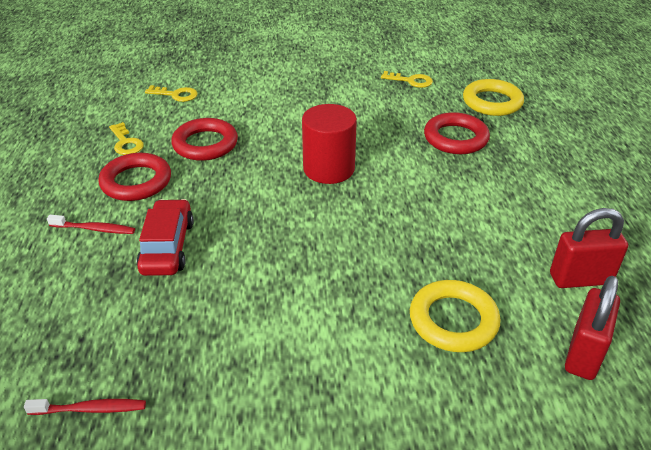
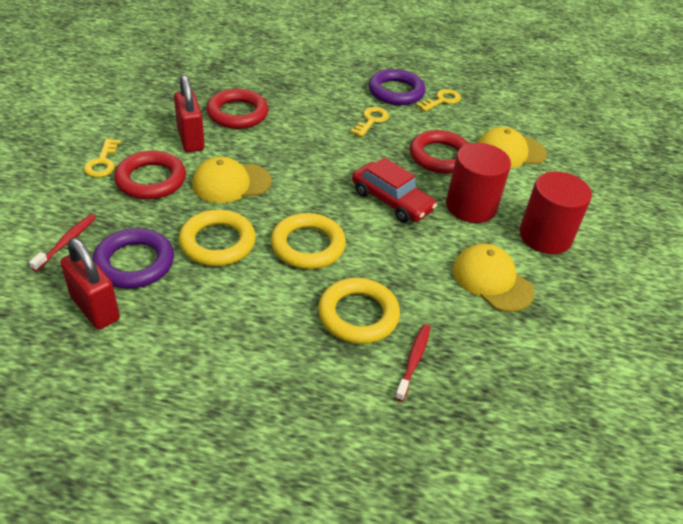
purple ring: none = 0 -> [93,228,174,289] [369,69,426,105] = 2
red cylinder: [302,104,357,184] = 1 -> [446,143,511,223] [519,171,592,254] = 2
yellow cap: none = 0 -> [192,157,272,203] [453,243,534,312] [478,127,547,168] = 3
yellow ring: [410,280,500,352] [463,79,524,116] = 2 -> [179,209,256,266] [271,213,346,269] [318,278,400,344] = 3

